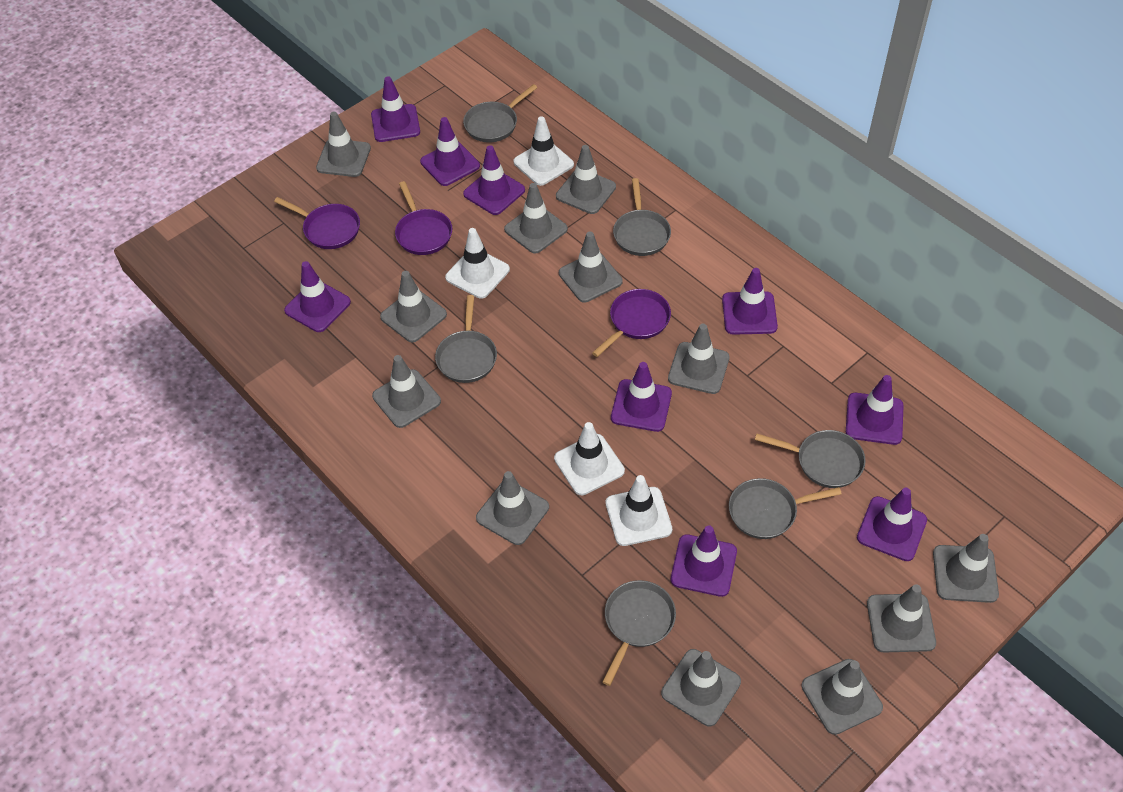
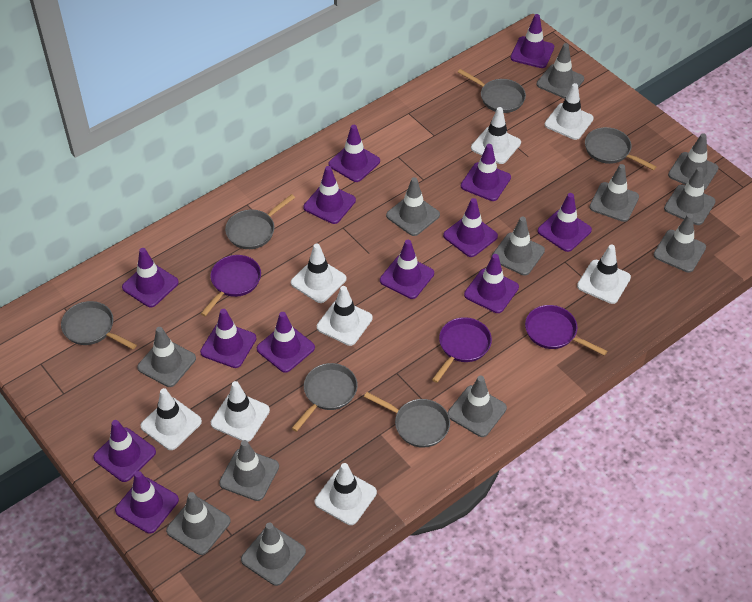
purple traffic cone: [284,261,351,332] [371,76,420,142] [420,117,480,186] [463,145,525,215] [611,362,672,432] [671,525,737,597] [722,268,778,335] [846,375,904,445] [857,488,927,561] = 9 -> [93,420,156,482] [115,471,179,534] [122,248,179,307] [200,309,256,368] [257,312,315,373] [303,166,356,224] [329,125,380,182] [380,240,434,299] [443,198,498,257] [461,144,511,201] [464,254,519,313] [511,14,554,68] [537,193,592,252] = 13
white traffic cone: [445,228,510,299] [513,116,574,186] [554,422,625,495] [606,475,672,546] = 4 -> [140,388,202,450] [211,381,270,442] [291,243,347,303] [315,463,377,525] [317,286,373,346] [471,107,521,164] [545,83,594,140] [577,245,631,304] = 8

